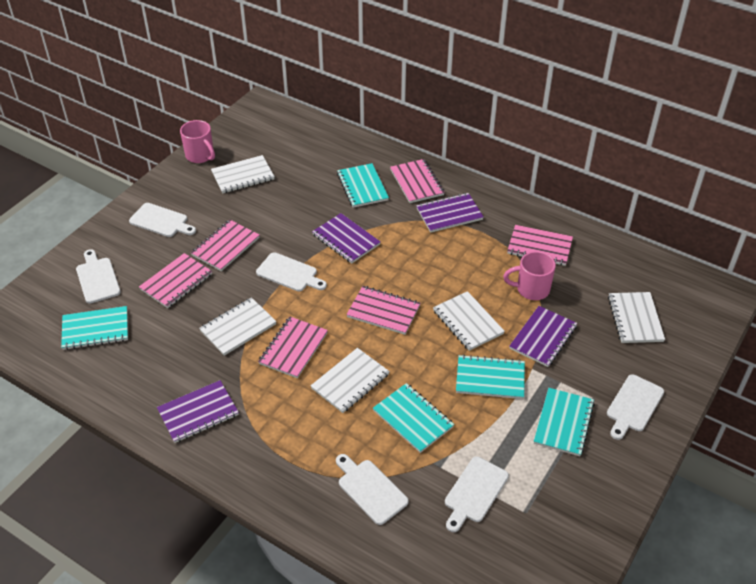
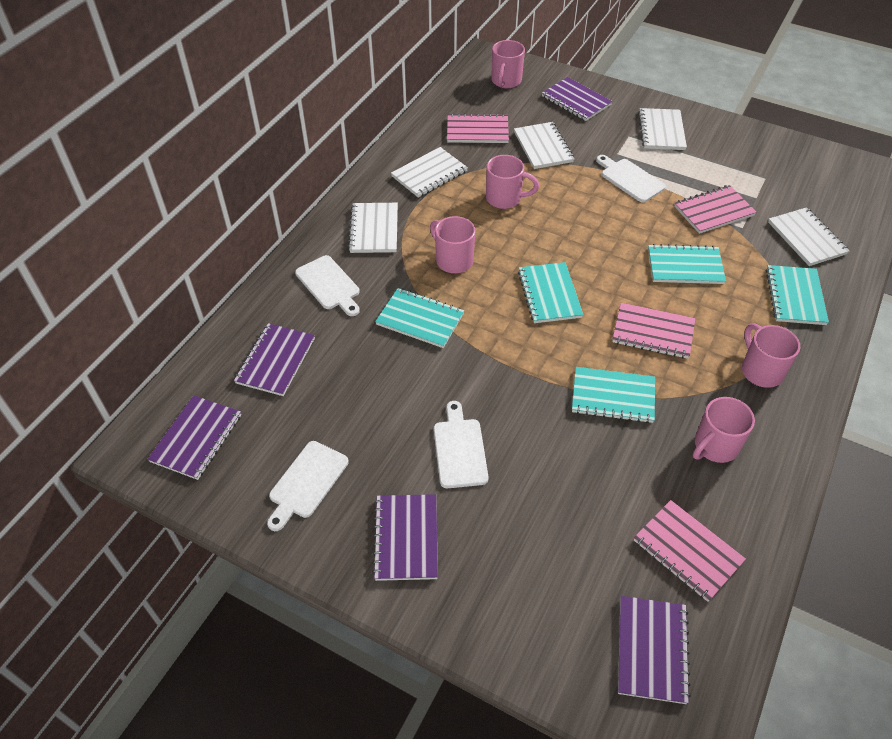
pink mug: [180,120,215,163] [503,251,556,300] = 2 -> [430,216,476,273] [486,155,539,209] [491,40,525,88] [693,397,755,463] [742,323,800,388] = 5
pink notebook: [139,253,212,308] [191,220,260,271] [258,317,328,378] [346,286,420,335] [390,159,445,203] [507,225,573,266] = 6 -> [447,113,509,143] [612,303,695,359] [634,500,746,602] [674,185,757,234] = 4
purple notebook: [157,380,239,443] [312,213,380,264] [416,193,484,233] [509,306,577,367] = 4 -> [147,395,241,480] [234,323,315,396] [372,494,438,581] [542,77,612,121] [618,596,691,704] = 5
white cutting board: [76,249,121,304] [129,203,196,237] [256,252,327,292] [336,454,409,525] [445,456,509,532] [607,374,664,440] = 6 -> [267,441,349,531] [295,255,360,316] [434,401,489,488] [596,155,666,202] = 4

